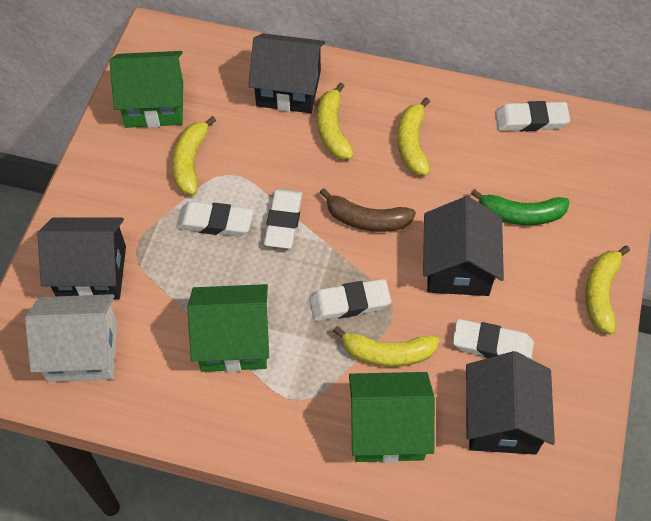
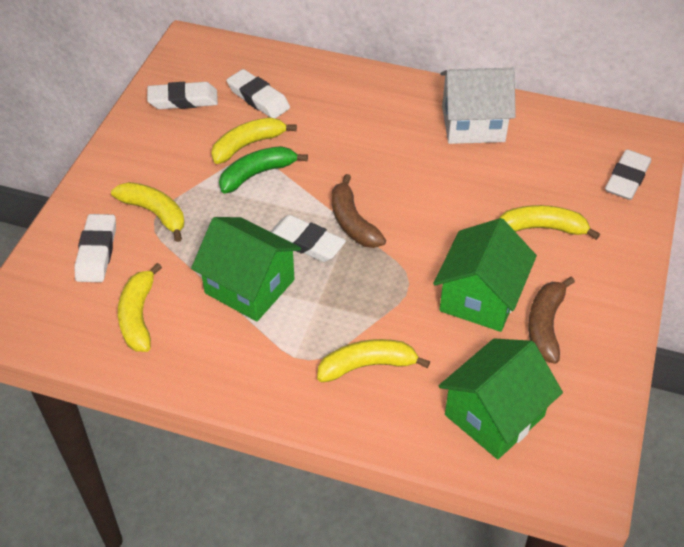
black house: [37,217,126,299] [249,33,325,113] [423,196,504,296] [466,351,555,455] = 4 -> none = 0
brown banana: [320,188,416,232] = 1 -> [332,174,386,248] [528,276,575,364] = 2

